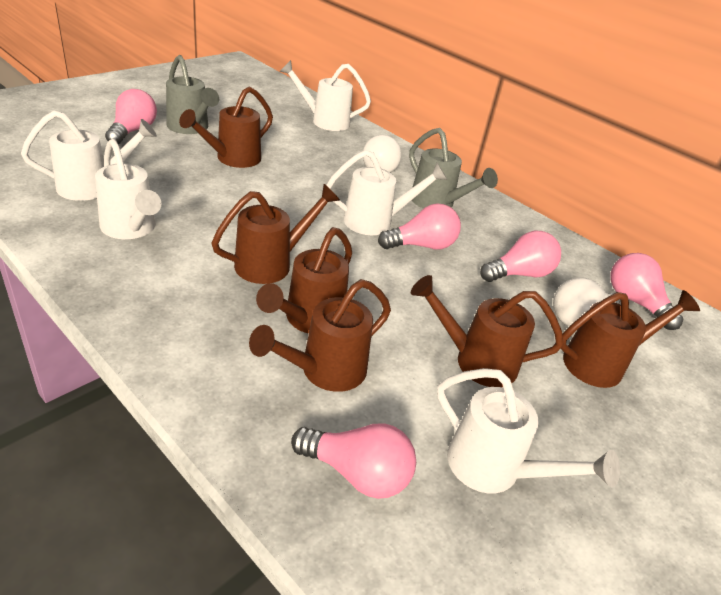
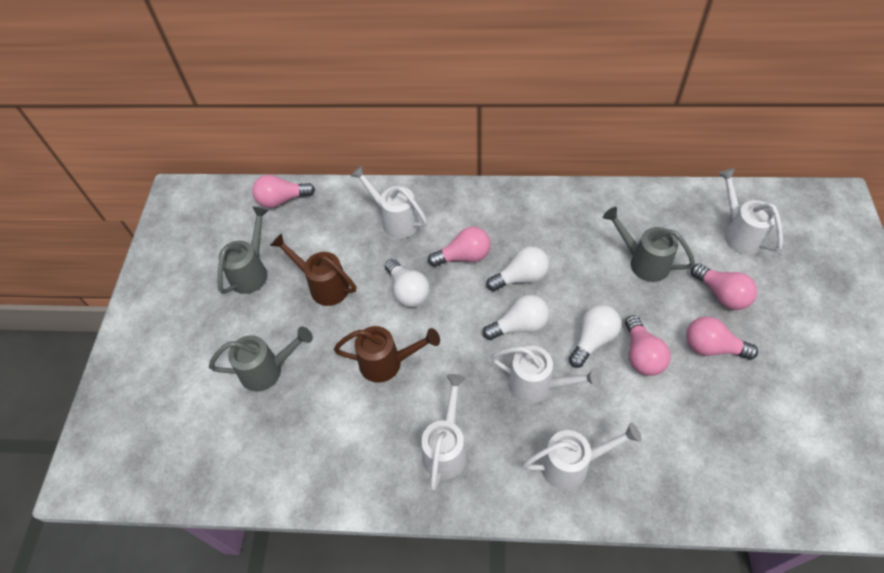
brown watering can: [179,87,273,168] [211,184,340,284] [249,279,391,392] [256,227,352,334] [411,275,564,387] [561,290,700,388] = 6 -> [270,233,356,306] [334,326,440,383] = 2
grey watering can: [166,55,219,134] [409,128,498,209] = 2 -> [209,326,313,392] [217,207,269,294] [603,207,695,282] = 3
white light bulb: [363,135,402,173] [553,277,621,326] = 2 -> [385,259,430,307] [483,294,549,340] [486,246,549,291] [569,304,621,368] = 4

